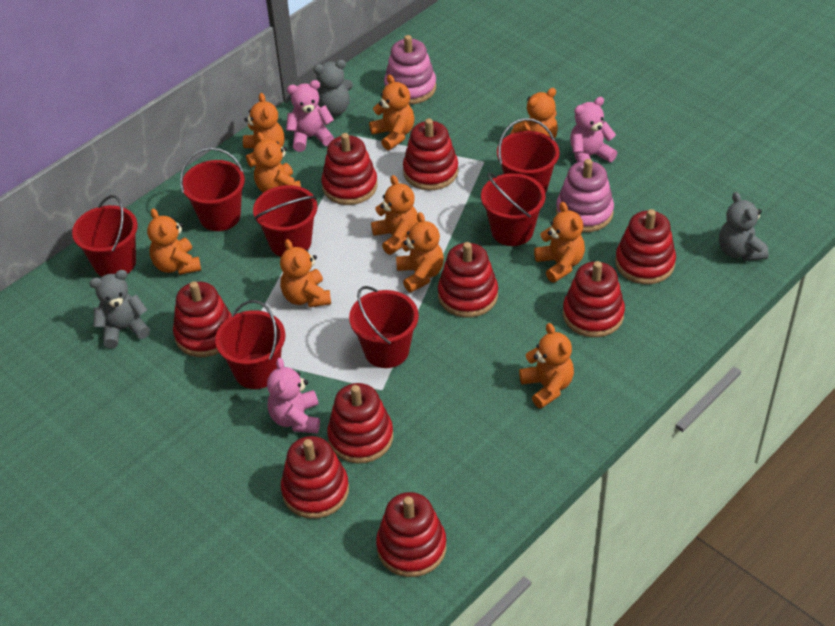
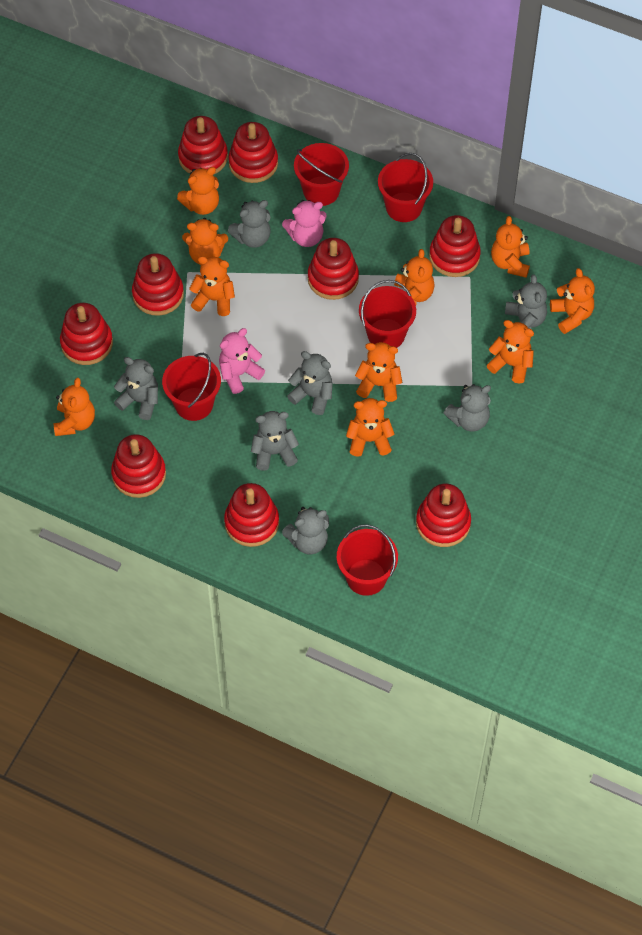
grey teddy bear: [89,270,150,349] [313,60,353,116] [719,192,769,261] = 3 -> [114,357,158,420] [228,200,270,248] [251,411,299,471] [282,507,329,554] [287,351,333,415] [443,384,491,432] [505,274,547,329] = 7
pink stacking toy: [384,35,436,104] [556,159,614,232] = 2 -> none = 0
pink teddy bear: [267,358,320,434] [286,80,334,152] [570,97,617,162] = 3 -> [219,328,265,394] [282,200,327,247] = 2
red bucket: [72,195,138,277] [180,148,245,231] [215,300,286,389] [253,185,318,257] [349,286,419,368] [481,173,546,246] [497,118,560,194] = 7 -> [162,353,221,421] [294,143,349,206] [337,525,398,596] [359,280,416,348] [378,153,433,222] = 5

